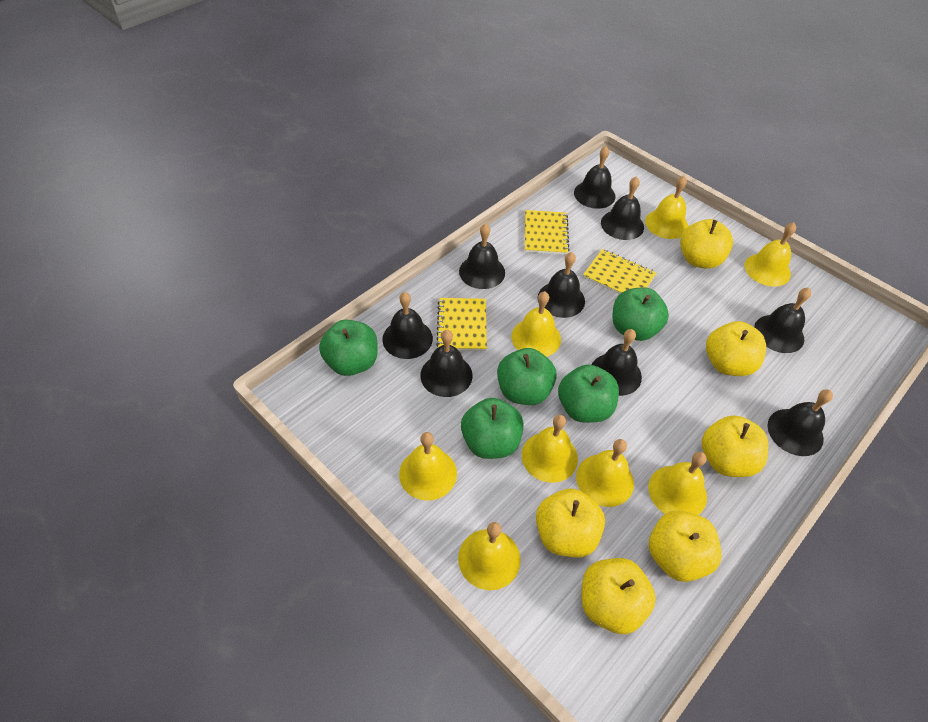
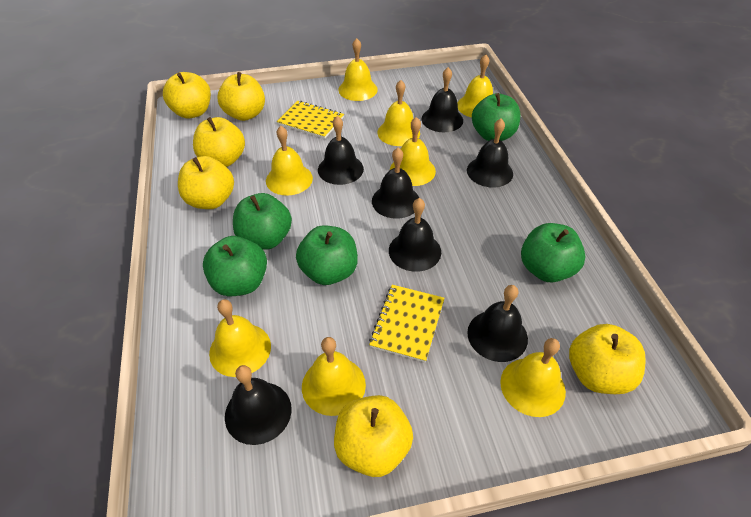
black bell: [382,292,433,359] [420,330,473,397] [459,224,505,289] [538,252,585,318] [574,146,615,209] [592,329,642,396] [601,176,644,240] [754,288,811,353] [767,389,833,456] = 9 -> [225,365,292,445] [318,116,364,185] [372,148,419,219] [389,198,441,272] [422,67,463,132] [467,119,513,188] [467,285,528,362] = 7
yellow notebook: [436,298,487,351] [525,210,569,255] [583,249,656,294] = 3 -> [277,101,344,139] [369,285,444,362] = 2

